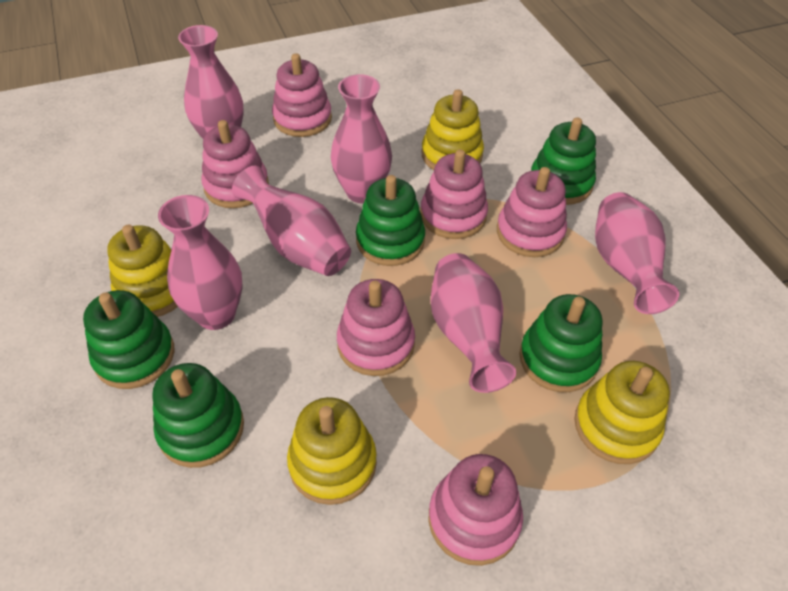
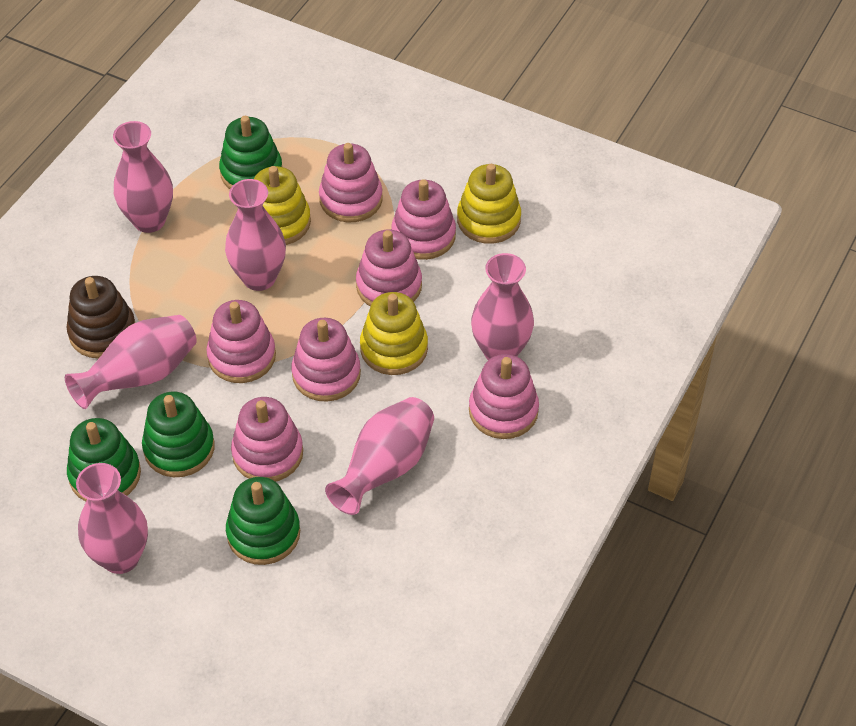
brown stacking toy: none = 0 -> [66,276,135,359] = 1
green stacking toy: [83,290,175,389] [152,363,244,468] [356,175,425,266] [519,294,603,392] [531,117,596,205] = 5 -> [67,418,141,501] [142,391,214,477] [219,116,282,189] [226,477,300,565] = 4
pink stacking toy: [202,120,269,208] [272,53,332,137] [337,279,415,376] [420,150,488,239] [428,454,523,566] [497,167,567,257] = 6 -> [206,300,276,383] [231,397,303,482] [291,318,361,402] [319,143,383,222] [356,230,422,306] [391,179,456,260] [469,354,539,439] = 7
yellow stacking toy: [107,225,178,317] [287,397,377,505] [421,89,484,170] [574,361,670,464] = 4 -> [254,166,311,245] [360,292,428,375] [457,164,521,244] = 3

